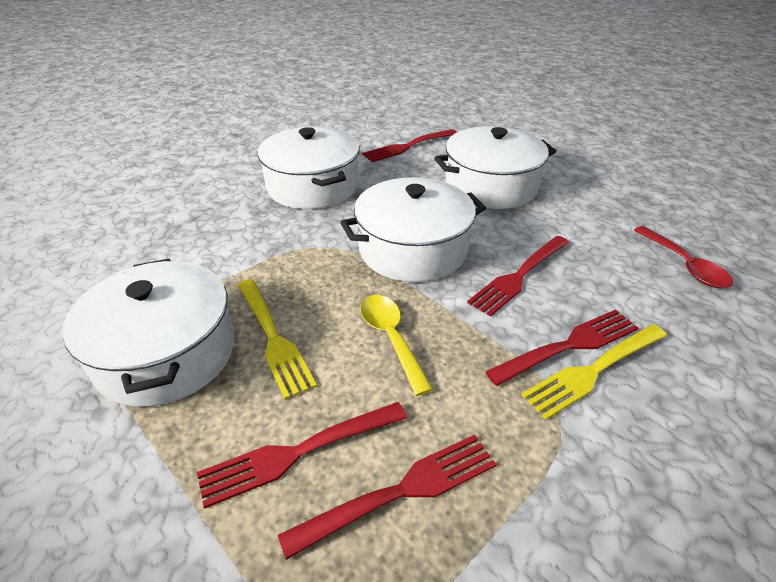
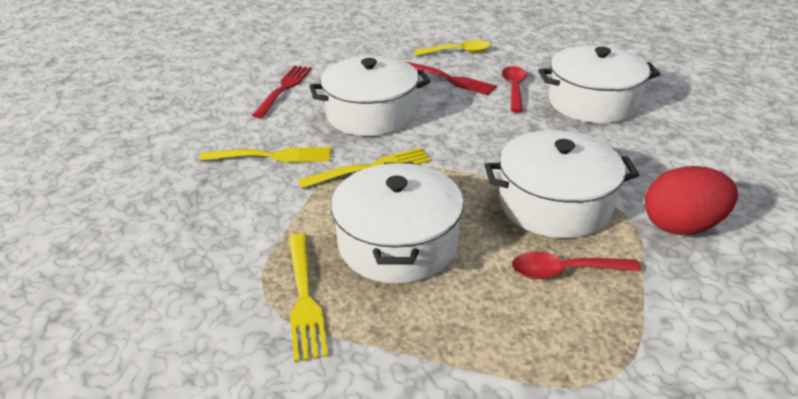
red egg: none = 0 -> [645,166,738,235] = 1
red fork: [197,402,407,509] [278,435,497,560] [362,129,457,162] [467,236,569,317] [485,310,638,386] = 5 -> [252,66,312,118] [404,61,497,95] = 2
red spoon: [634,226,733,288] = 1 -> [502,66,527,112] [512,252,641,279] = 2
yellow fork: [238,279,317,400] [521,324,667,420] = 2 -> [199,147,331,163] [289,234,328,362] [298,148,431,189] = 3

